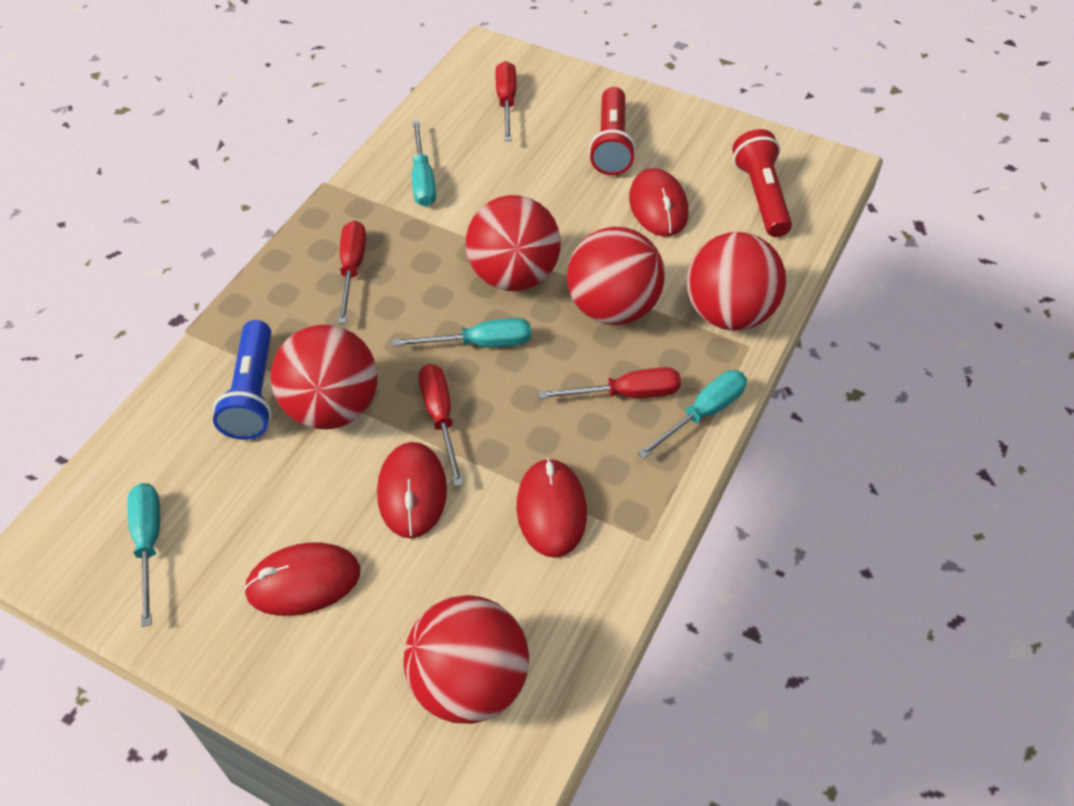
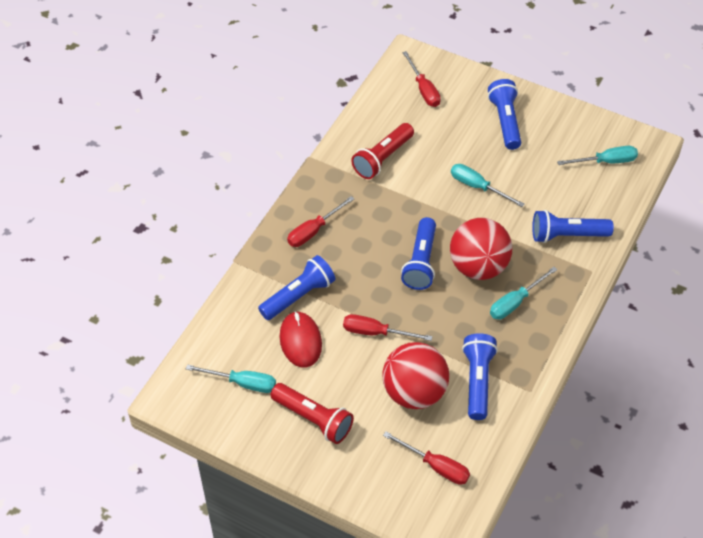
blue flashlight: [213,320,272,440] = 1 -> [258,255,336,320] [401,217,436,290] [462,333,498,420] [488,79,521,150] [532,210,614,243] = 5
red ball: [271,324,377,429] [404,595,529,724] [466,195,561,291] [567,227,665,325] [687,232,786,331] = 5 -> [382,342,449,409] [450,218,512,280] = 2
red mouse: [244,543,360,616] [377,442,447,538] [516,458,587,558] [629,168,688,236] = 4 -> [280,311,322,367] = 1

